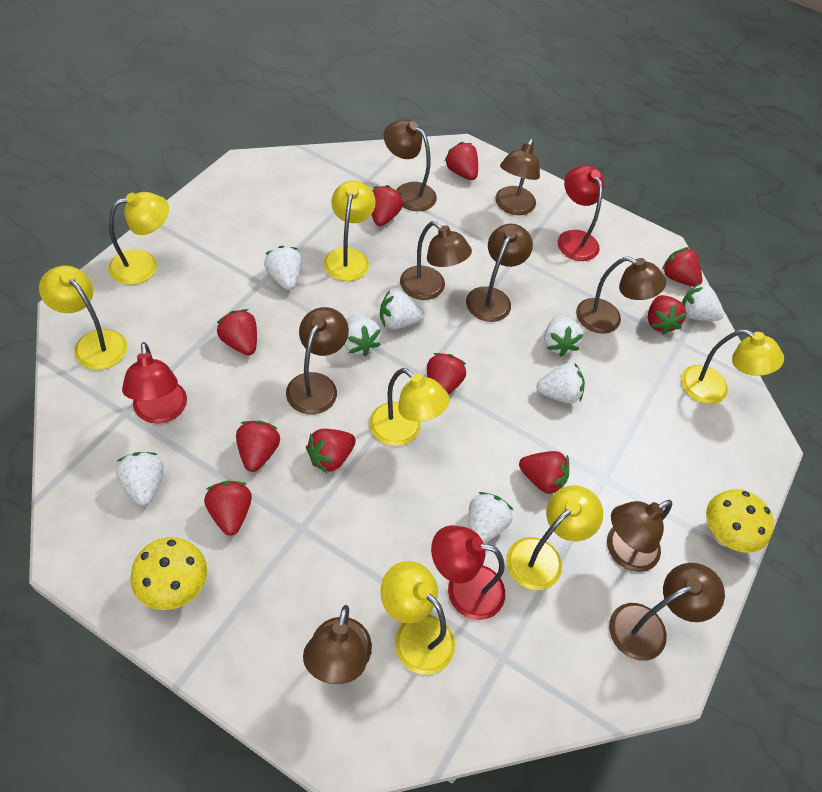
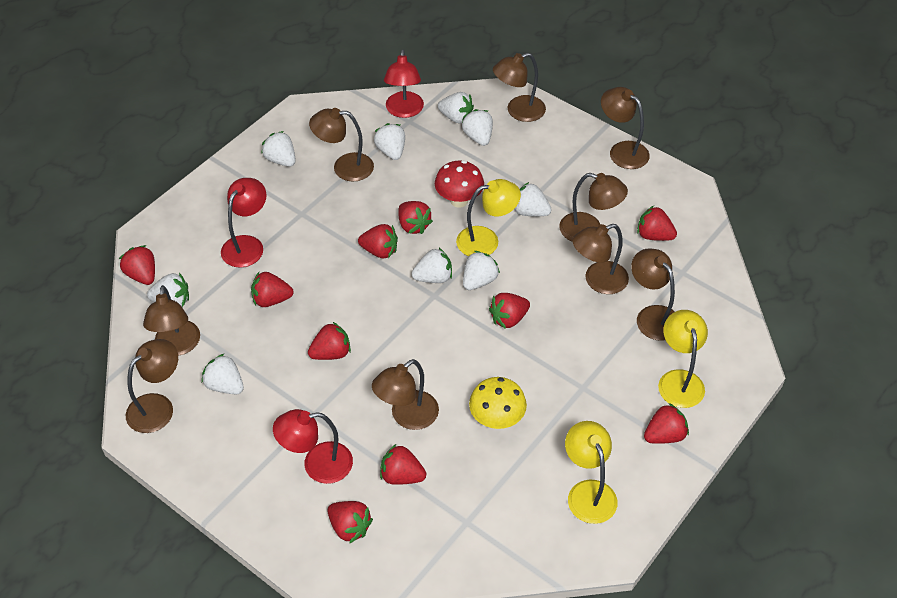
red mushroom: none = 0 -> [435,160,484,208] = 1
white strawberry: [116,452,164,506] [264,246,302,290] [344,315,381,356] [380,290,424,329] [468,492,513,543] [536,363,585,403] [544,315,584,356] [682,283,724,321] = 8 -> [147,273,189,307] [202,353,244,394] [261,131,296,167] [374,123,405,160] [412,248,452,283] [438,92,474,124] [462,109,493,146] [463,251,500,290] [515,182,552,216] = 9
yellow lamp: [39,265,127,370] [108,192,169,285] [324,180,376,281] [369,368,450,446] [380,561,455,675] [506,486,603,590] [681,329,784,404] = 7 -> [456,179,521,256] [565,421,617,524] [658,310,708,408] = 3
yellow mushroom: [130,537,207,610] [706,489,774,553] = 2 -> [469,377,527,429] = 1

